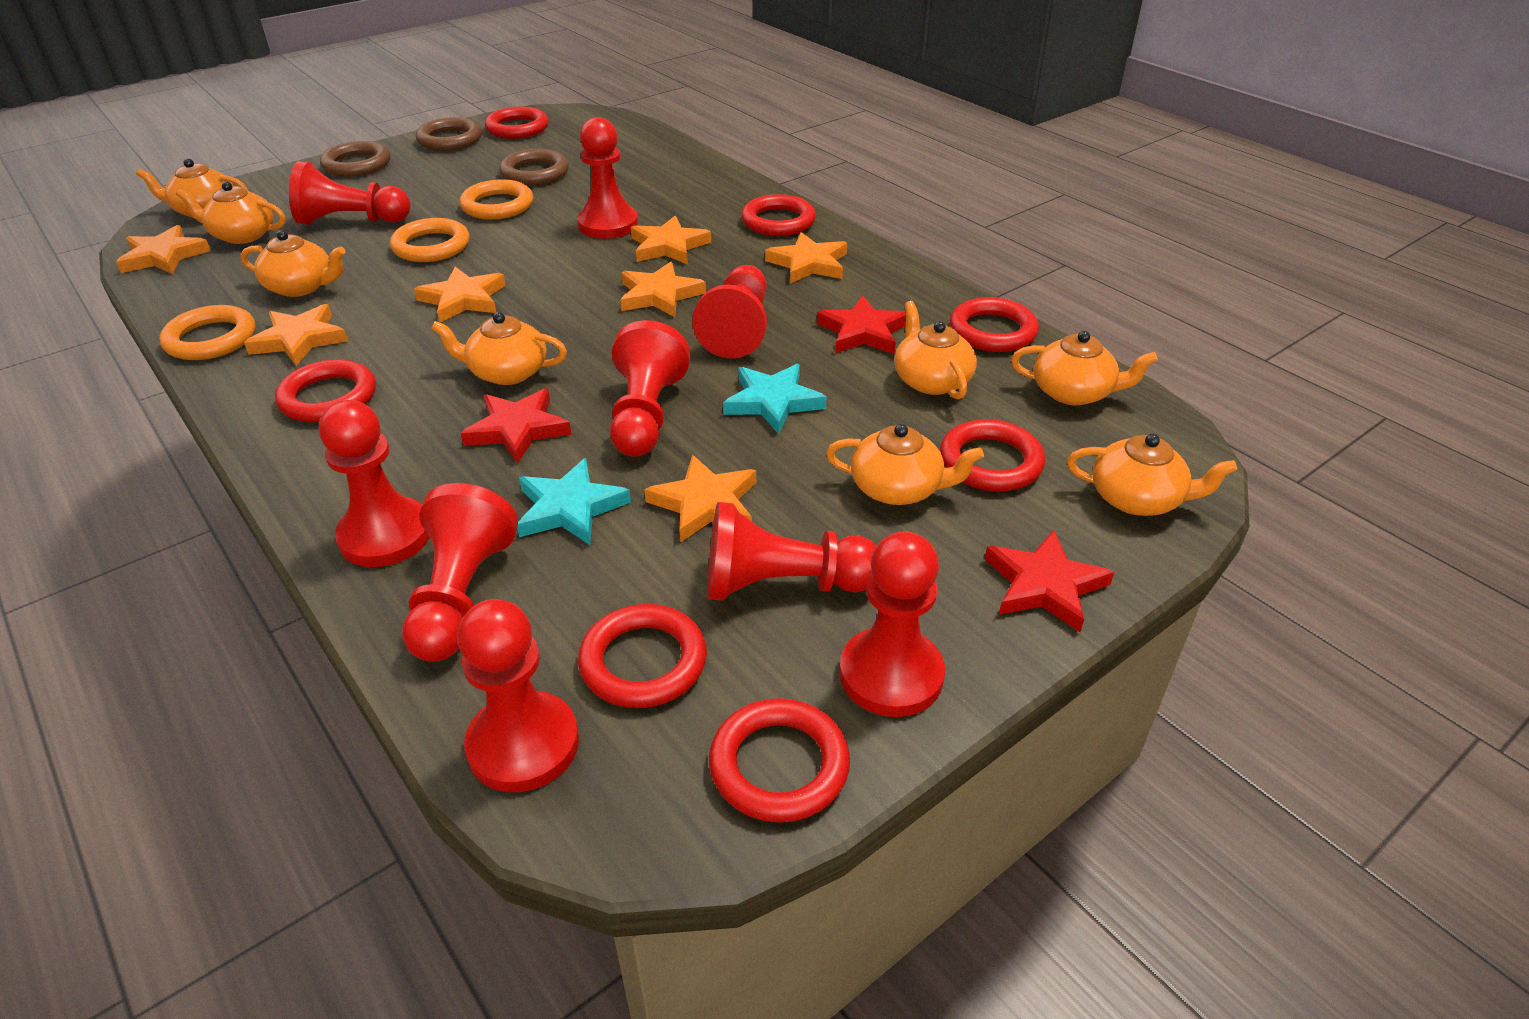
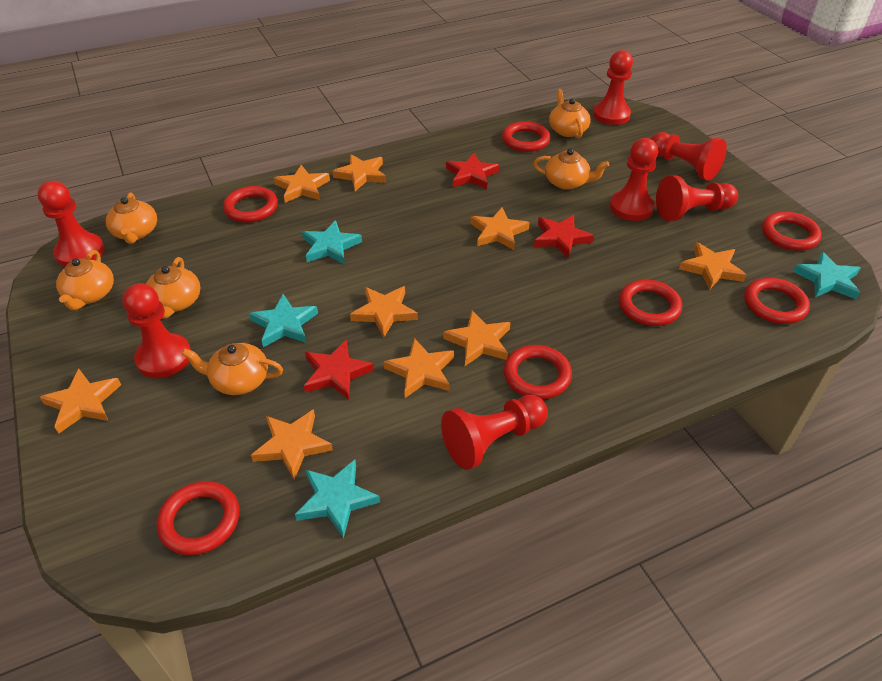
brown ring: [320,141,390,177] [416,117,482,151] [499,149,569,185] = 3 -> none = 0
orange ring: [159,305,256,360] [390,218,470,262] [460,179,533,220] = 3 -> none = 0
orange star: [116,225,211,274] [244,304,348,366] [414,267,506,323] [620,262,706,317] [631,216,711,264] [644,455,756,543] [765,232,847,284] = 7 -> [40,369,121,433] [251,409,333,480] [274,165,330,203] [332,154,386,191] [350,286,418,338] [384,338,454,398] [443,311,511,366] [470,207,529,250] [679,242,746,290] = 9
orange teapot: [136,158,248,218] [176,181,286,244] [241,230,346,297] [431,312,567,385] [826,424,984,505] [894,301,977,399] [1011,331,1158,405] [1067,434,1237,516] = 8 -> [56,250,114,310] [106,192,157,244] [146,257,200,319] [182,343,283,395] [533,148,609,190] [549,89,591,139] = 6
red pawn: [289,161,411,225] [319,400,430,567] [402,483,518,661] [457,599,579,792] [577,117,638,239] [610,320,690,457] [692,265,767,359] [708,502,877,601] [840,531,945,717] = 9 -> [38,181,104,267] [122,283,191,378] [441,395,548,470] [593,50,633,125] [610,138,658,221] [651,132,727,181] [656,175,738,221] = 7
turquoise star: [517,458,631,545] [723,364,826,434] = 2 -> [249,294,318,347] [295,460,380,538] [302,220,362,264] [793,252,860,299] = 4

